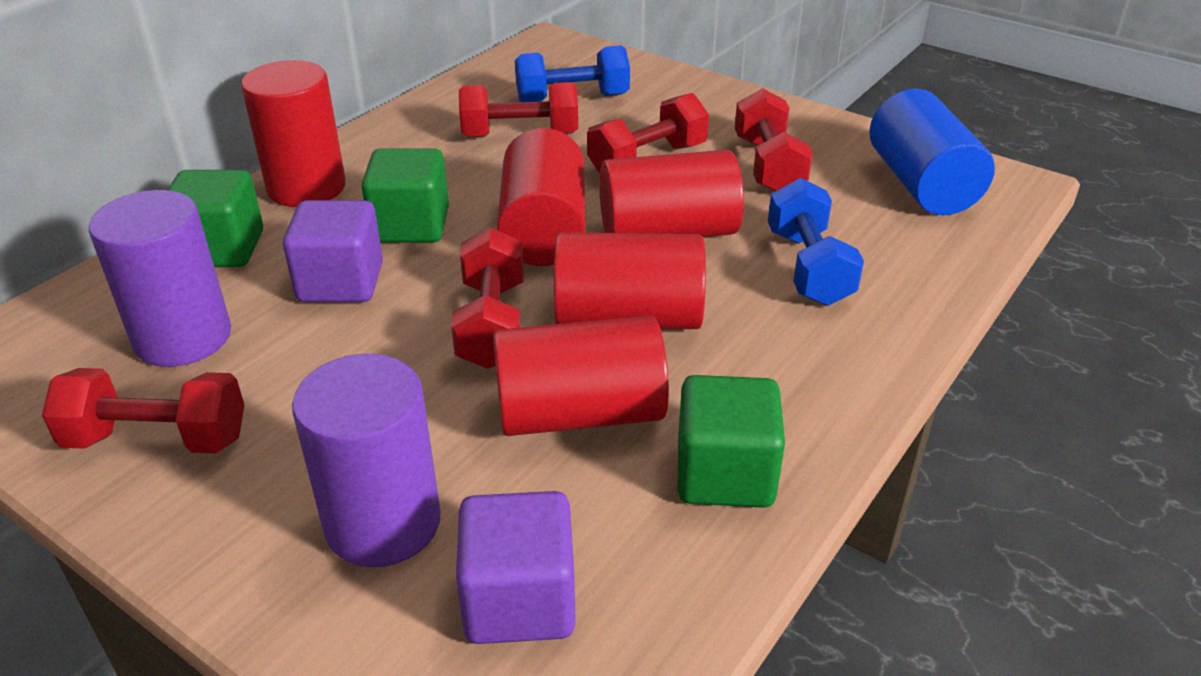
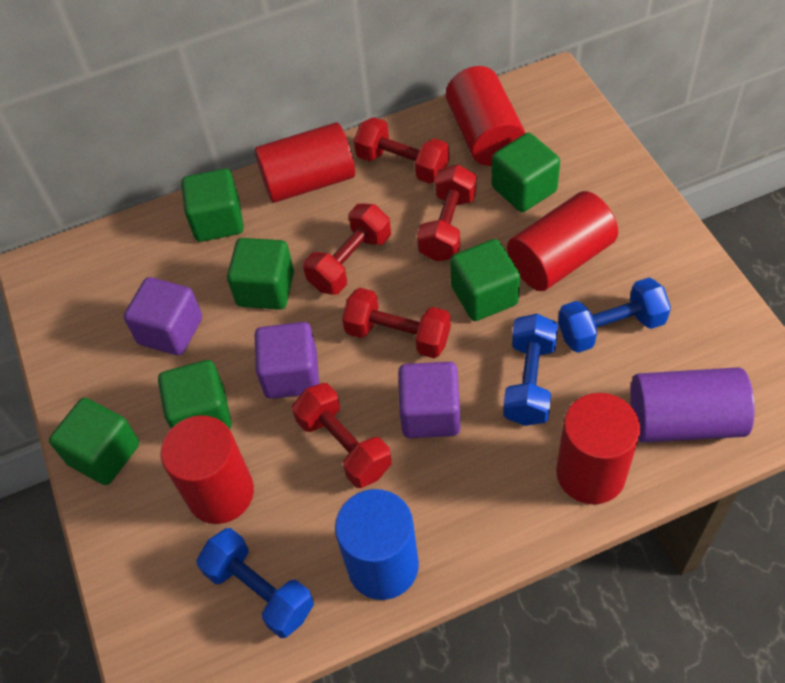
blue dumbbell: [515,45,630,102] [768,178,864,306] = 2 -> [196,528,314,638] [503,314,558,426] [558,278,671,353] = 3
green cube: [168,170,263,267] [362,148,449,243] [678,375,785,508] = 3 -> [49,398,139,485] [158,360,232,429] [181,169,244,242] [227,238,294,310] [450,239,520,321] [492,133,560,212] = 6
purple cube: [283,200,383,302] [456,491,576,644] = 2 -> [124,277,202,356] [255,322,319,399] [398,362,460,438] = 3
purple cylinder: [89,190,231,367] [292,354,441,567] = 2 -> [630,367,755,443] = 1

